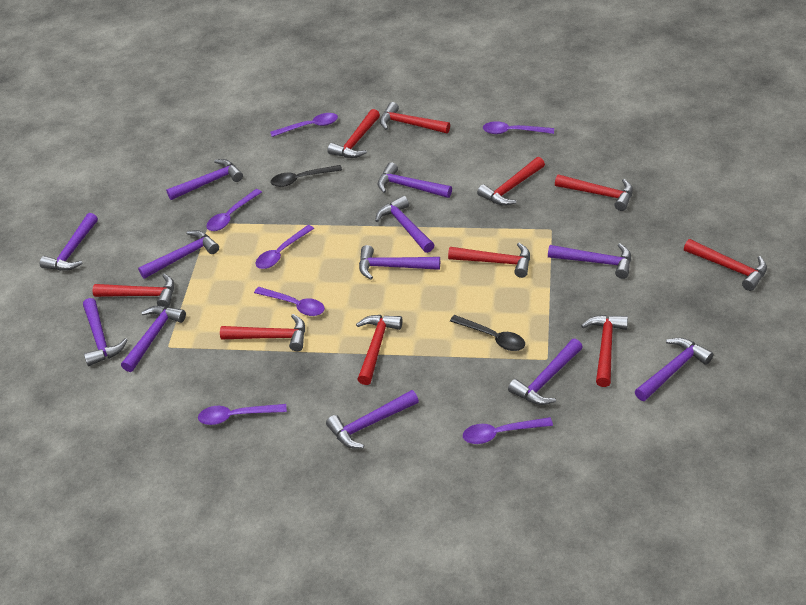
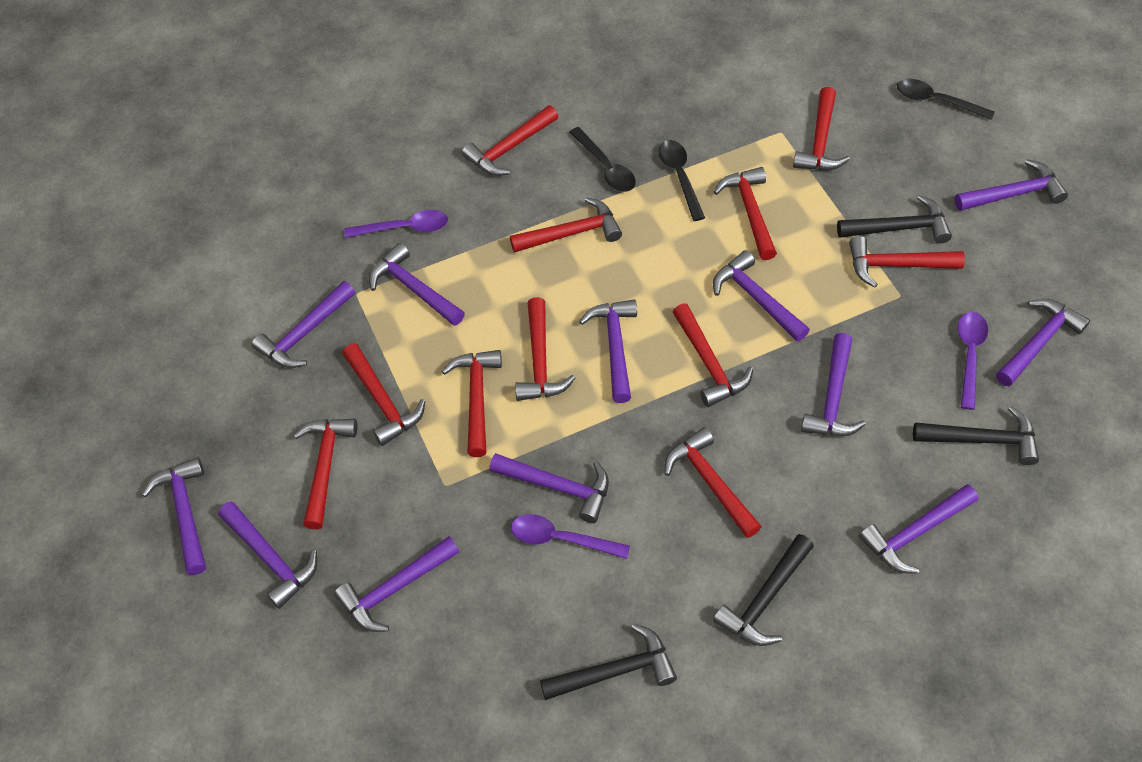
black hammer: none = 0 -> [540,624,677,700] [713,534,814,646] [837,195,952,244] [913,406,1039,465] = 4
black spoon: [271,165,342,187] [450,315,525,351] = 2 -> [569,127,636,192] [658,140,705,221] [897,79,995,120] = 3
purple spoon: [198,404,287,425] [206,189,262,231] [254,287,325,316] [255,225,314,269] [270,113,338,137] [463,417,553,444] [483,121,554,134] = 7 -> [344,210,448,238] [511,514,630,559] [958,312,988,410] = 3
red hammer: [93,274,174,307] [220,314,305,351] [327,109,380,158] [356,315,403,385] [380,102,450,133] [448,243,530,278] [477,157,545,206] [555,174,633,211] [581,315,628,387] [684,239,767,291] = 10 -> [293,419,357,529] [342,343,425,446] [442,350,502,457] [462,105,558,176] [510,197,622,253] [515,297,575,401] [664,427,762,538] [673,303,753,407] [714,167,777,260] [793,87,850,171] [849,236,965,288] = 11

